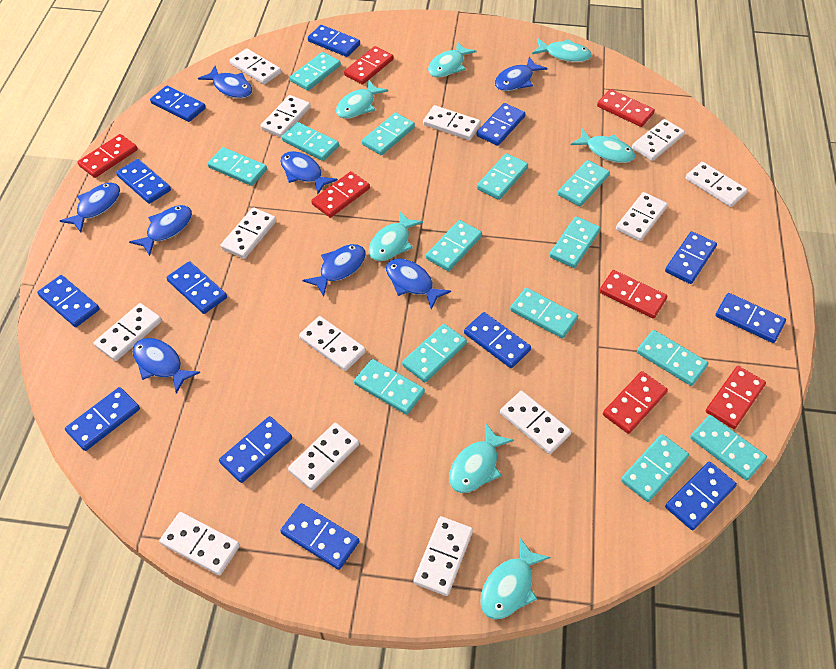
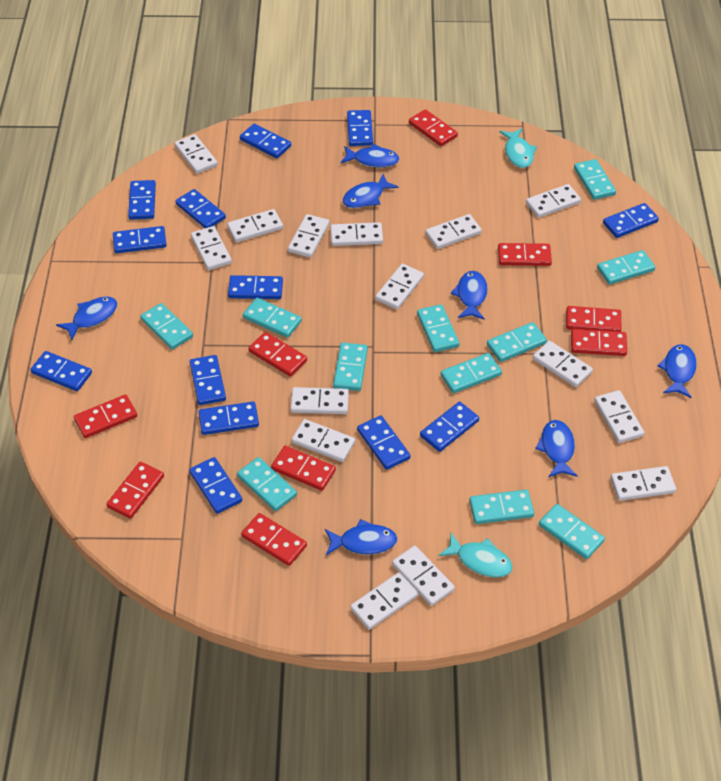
blue fish: [60,183,120,233] [129,205,192,256] [132,338,200,394] [198,66,252,98] [280,151,338,194] [303,244,366,297] [386,259,451,310] [495,57,547,91] = 8 -> [56,297,117,340] [325,519,397,555] [341,144,399,168] [343,174,398,208] [451,271,488,320] [535,420,578,477] [657,344,697,398] = 7
red domino: [77,134,138,178] [311,171,370,218] [344,46,393,85] [597,89,655,127] [599,270,667,319] [603,371,668,434] [706,366,766,429] = 7 -> [74,394,137,438] [106,462,164,519] [241,513,307,566] [248,332,307,377] [271,446,336,491] [409,109,458,146] [498,243,552,266] [566,306,622,332] [571,329,627,356] = 9
turquoise domino: [207,147,267,186] [282,122,339,161] [290,52,341,91] [354,359,425,415] [362,112,415,155] [402,324,467,382] [426,220,482,271] [477,153,528,200] [510,288,578,339] [549,216,601,268] [558,160,610,207] [621,434,689,502] [637,330,708,386] [690,415,767,481] = 14 -> [140,303,193,350] [237,457,297,511] [243,298,302,338] [333,343,368,391] [417,304,460,352] [441,353,502,393] [469,490,534,524] [487,322,547,362] [539,504,605,559] [574,159,616,200] [597,250,655,285] = 11
turquoise fish: [336,80,388,119] [369,210,423,261] [428,42,477,77] [449,423,514,493] [480,537,550,619] [532,38,592,62] [571,129,635,163] = 7 -> [438,533,513,577] [499,128,537,168] = 2
white domino: [94,303,162,361] [159,512,240,575] [221,207,276,259] [230,48,281,85] [261,95,311,138] [288,423,359,491] [299,316,366,371] [414,516,473,596] [423,105,481,140] [500,391,571,454] [616,192,668,241] [632,119,685,161] [686,162,748,207] = 13 -> [174,134,218,174] [191,226,232,270] [227,209,283,243] [288,214,329,258] [290,387,349,414] [292,419,355,462] [330,222,383,246] [350,572,418,630] [375,264,424,309] [392,546,455,606] [425,214,482,249] [526,184,581,218] [533,341,593,387] [594,390,644,443] [611,466,676,501] = 15

